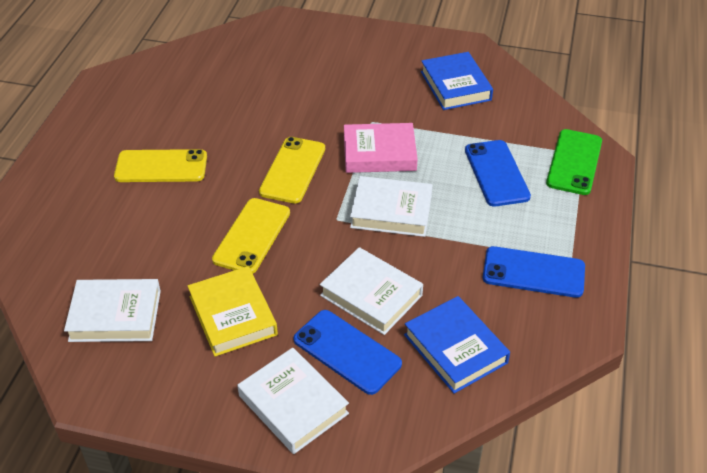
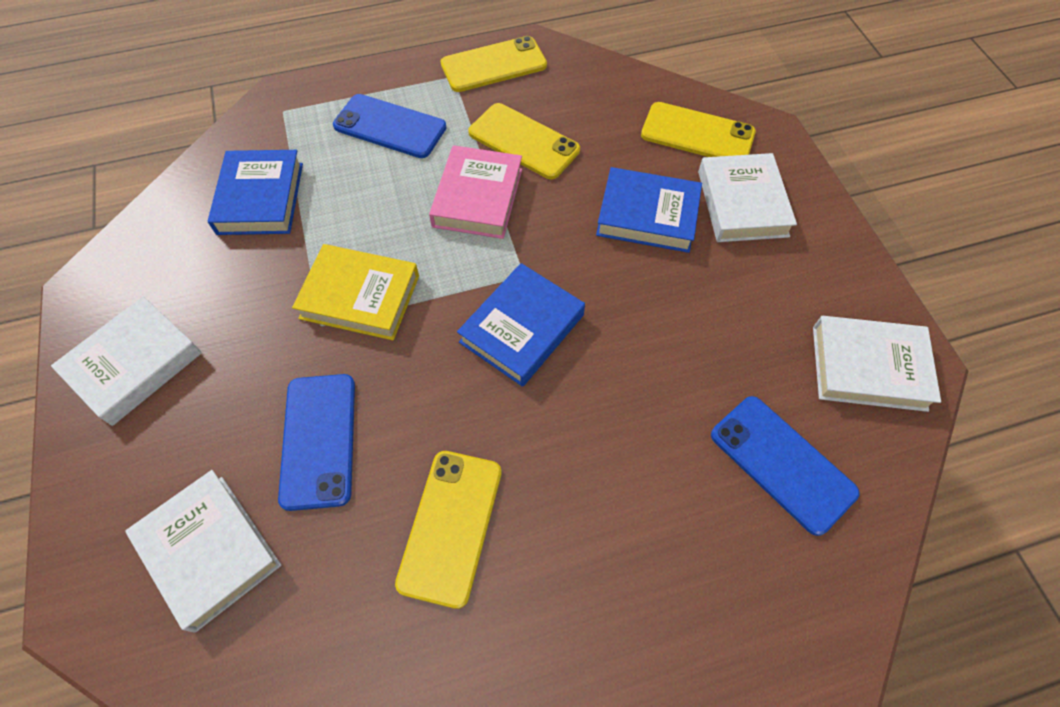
blue book: [404,296,510,394] [421,52,493,110] = 2 -> [208,150,303,235] [457,263,585,387] [596,167,702,253] = 3
green phone: [546,129,602,195] = 1 -> none = 0
yellow phone: [114,149,207,182] [212,198,290,273] [259,137,325,204] = 3 -> [395,451,502,609] [440,36,547,92] [468,103,580,179] [641,102,756,157] = 4

